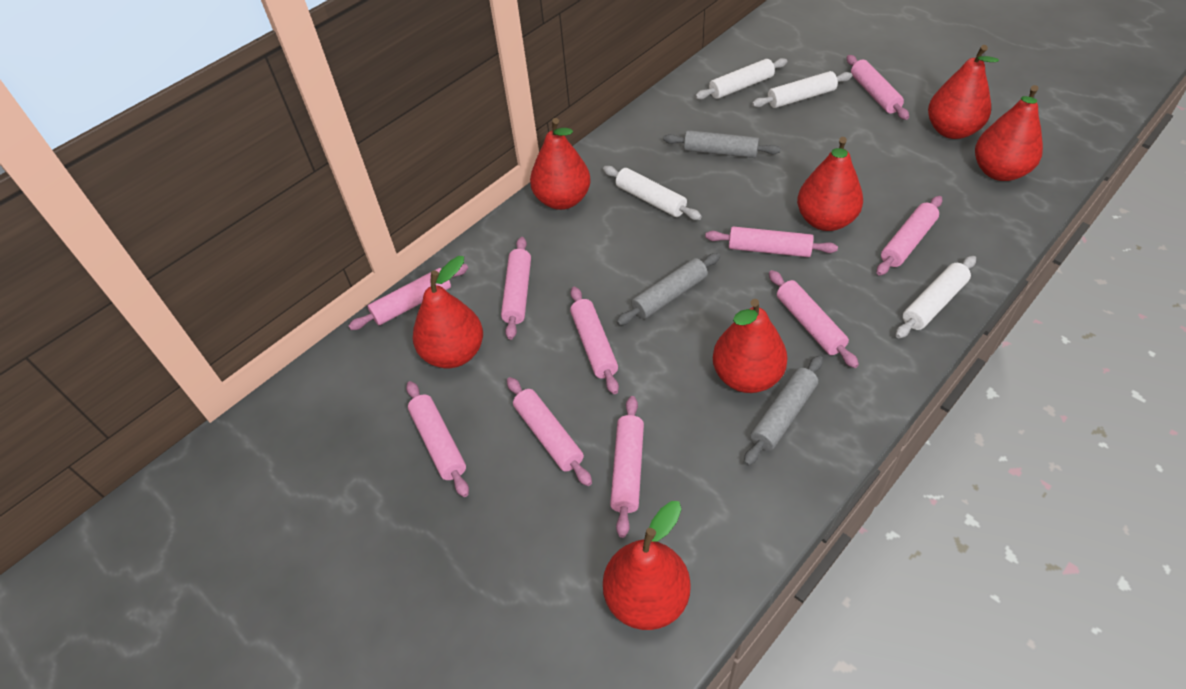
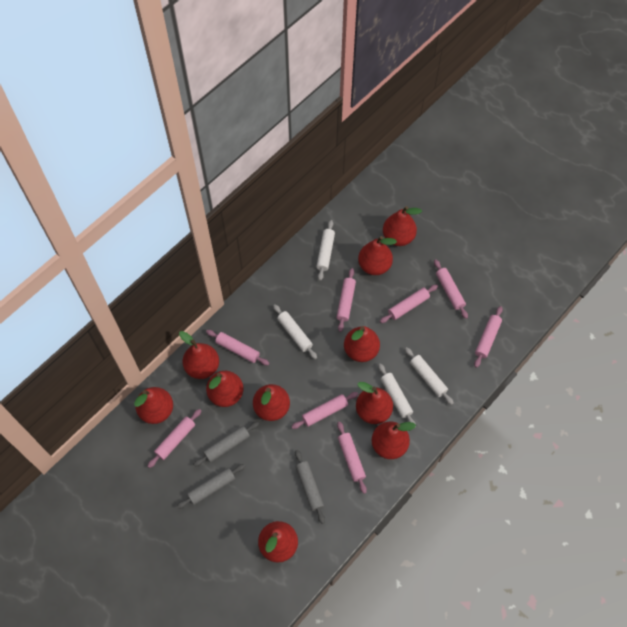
pink rolling pin: [348,264,468,330] [406,381,469,497] [501,237,531,340] [507,377,592,486] [570,287,619,394] [610,396,644,538] [705,226,838,257] [769,270,859,368] [847,55,909,120] [877,196,942,276] = 10 -> [148,409,201,468] [206,330,269,365] [291,392,358,429] [337,268,356,332] [337,422,367,494] [380,285,438,323] [434,259,468,319] [474,306,503,368] = 8
red pear: [413,256,483,368] [530,118,591,210] [603,501,691,630] [713,299,788,393] [797,137,863,231] [928,45,999,139] [975,85,1043,181] = 7 -> [134,387,173,424] [179,331,219,379] [206,371,244,407] [253,384,290,421] [258,521,298,563] [344,326,380,362] [356,382,393,424] [358,236,397,275] [371,422,416,459] [383,206,422,246] = 10

